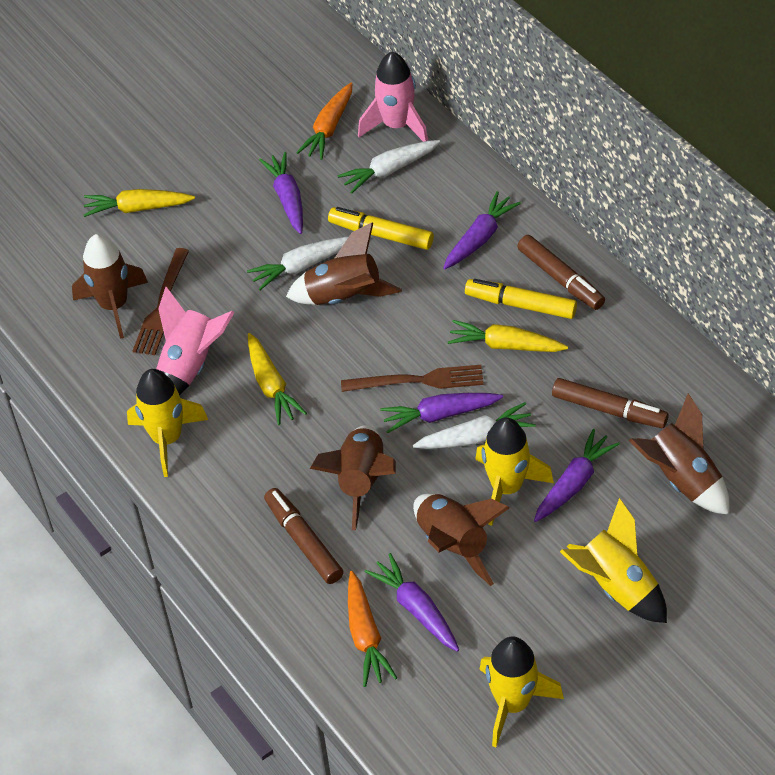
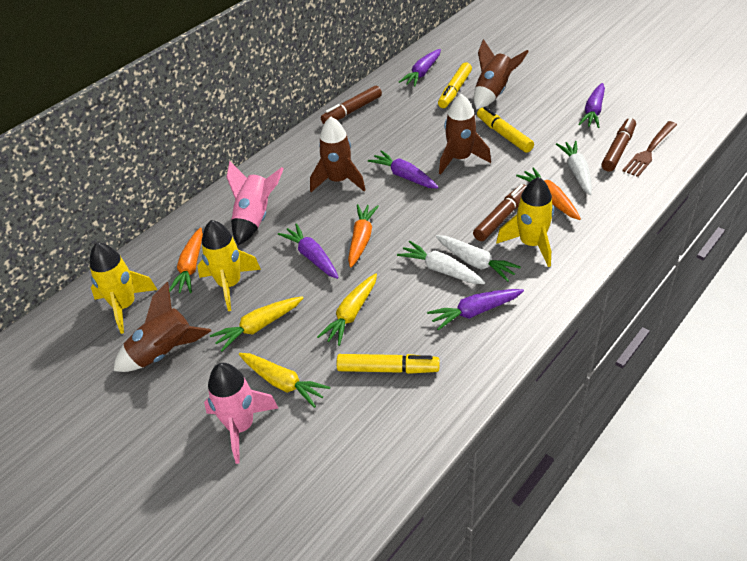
brown fork: [133,248,189,355] [341,365,484,392] = 2 -> [622,121,677,177] = 1
brown rocket: [72,234,148,339] [286,223,402,305] [310,425,396,530] [413,494,510,586] [629,393,730,515] = 5 -> [114,282,211,372] [310,117,366,192] [439,94,491,174] [474,39,529,110] = 4
orange carrot: [296,83,352,160] [348,571,397,687] = 2 -> [169,228,203,293] [348,204,379,268] [516,167,581,220] = 3
yellow marker: [328,207,434,250] [465,279,577,319] = 2 -> [336,354,439,374] [438,62,472,108] [477,107,534,153] = 3
yellow rocket: [127,369,208,477] [475,417,554,526] [480,637,564,747] [560,498,667,623] = 4 -> [89,242,157,334] [197,220,261,311] [496,177,554,267] = 3

